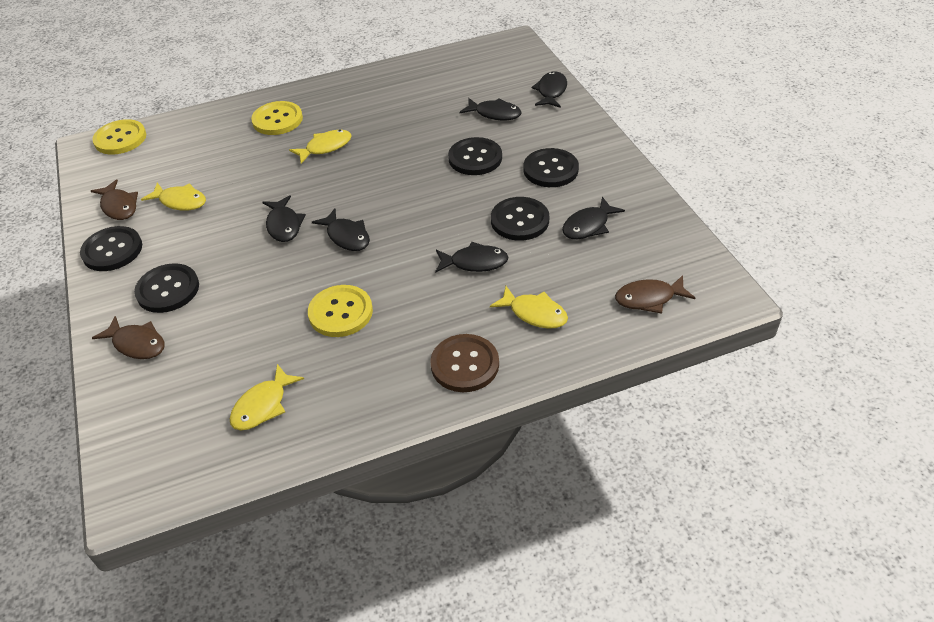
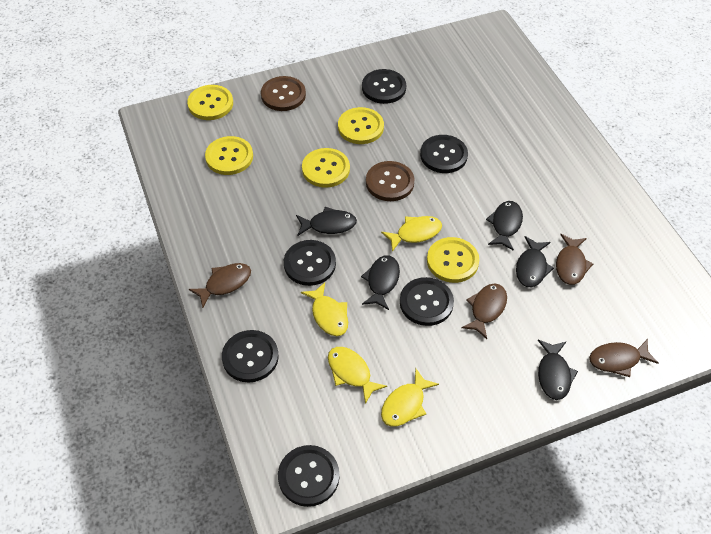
black button: [80,226,142,271] [134,263,199,313] [448,137,502,175] [491,197,549,241] [524,148,579,187] = 5 -> [222,330,279,382] [278,445,340,507] [284,240,336,286] [362,69,406,104] [400,277,454,326] [420,135,468,173] = 6
black fish: [263,195,306,242] [312,209,370,251] [435,242,509,273] [460,98,522,120] [531,71,567,108] [562,197,625,239] = 6 -> [296,207,357,236] [361,255,400,310] [486,201,523,251] [516,236,554,287] [538,340,578,400] = 5
brown button: [430,334,499,392] = 1 -> [261,76,306,111] [366,161,414,201] = 2
brown fish: [91,179,138,220] [92,316,165,359] [615,275,695,314] = 3 -> [189,263,251,308] [461,284,507,339] [556,234,593,285] [589,339,658,377] = 4
yellow button: [92,119,146,154] [251,101,303,135] [308,285,373,337] = 3 -> [187,85,233,120] [205,136,253,175] [302,148,350,188] [338,107,384,144] [427,237,479,283] = 5

